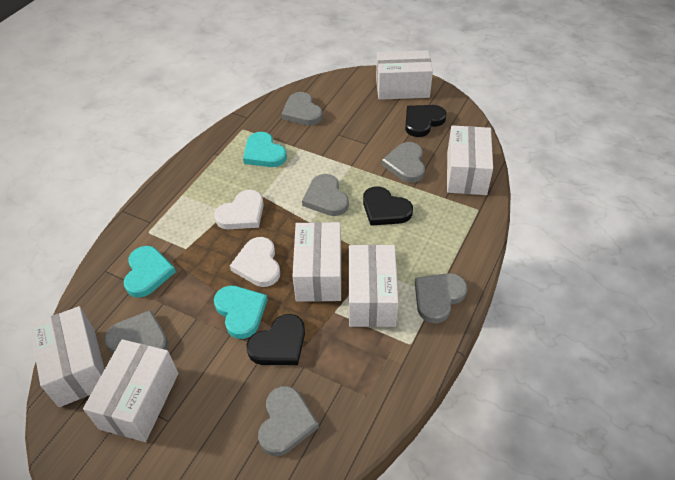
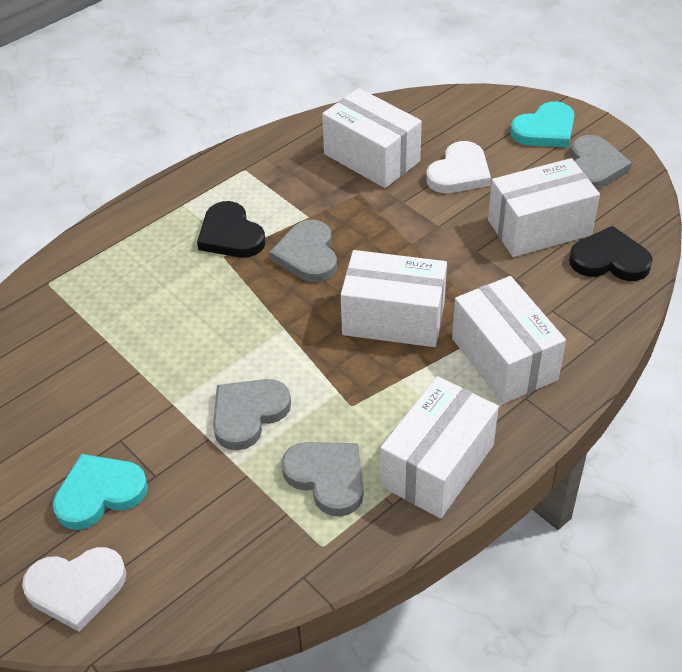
black heart: [247,314,305,365] [363,187,413,226] [405,105,447,137] = 3 -> [197,201,265,258] [569,226,653,281] = 2
grey heart: [105,310,168,353] [258,386,319,456] [281,92,323,125] [302,174,349,216] [382,142,425,183] [415,273,467,323] = 6 -> [213,379,291,450] [270,220,337,282] [281,442,364,517] [570,135,632,189] = 4
turquoise heart: [124,246,176,298] [214,286,267,339] [243,132,287,167] = 3 -> [53,454,148,530] [510,101,575,148] = 2
white box: [30,306,105,407] [83,339,178,442] [292,222,341,302] [349,245,398,327] [376,50,433,100] [447,125,493,195] = 6 -> [322,88,422,188] [341,250,447,347] [380,376,499,519] [452,276,566,404] [488,158,600,257] = 5

